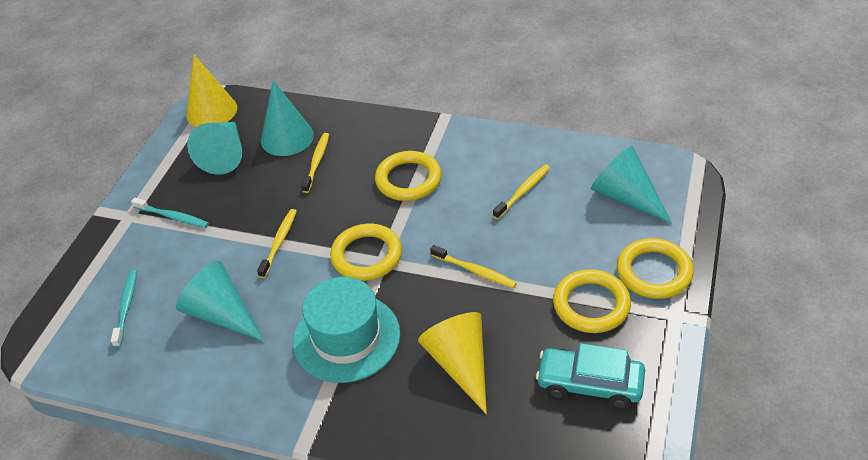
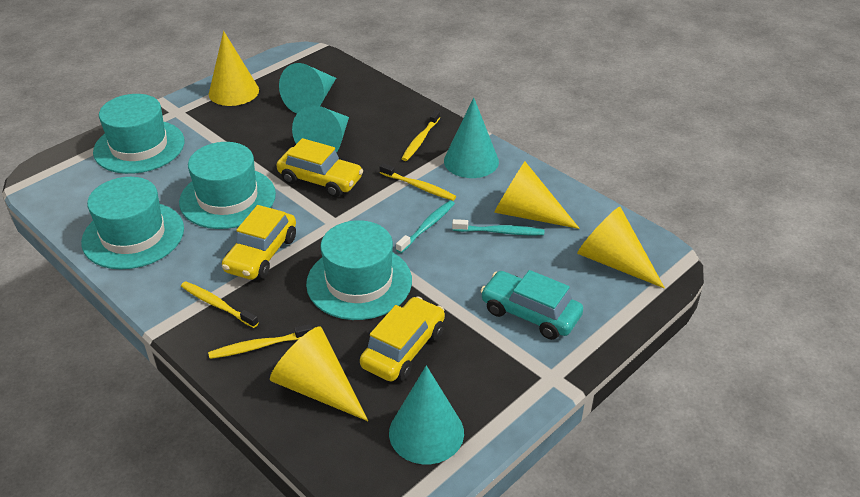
turquoise hat: [293,277,400,383] = 1 -> [81,177,184,269] [93,94,184,174] [179,142,276,229] [306,220,412,320] = 4
yellow car: none = 0 -> [222,205,296,280] [277,138,363,197] [360,296,445,382] = 3
yellow cone: [186,55,237,127] [418,312,487,414] = 2 -> [209,31,259,106] [270,326,368,421] [494,162,580,229] [577,207,665,289] = 4
yellow ring: [330,224,402,281] [375,151,442,201] [553,269,631,333] [617,238,694,299] = 4 -> none = 0

